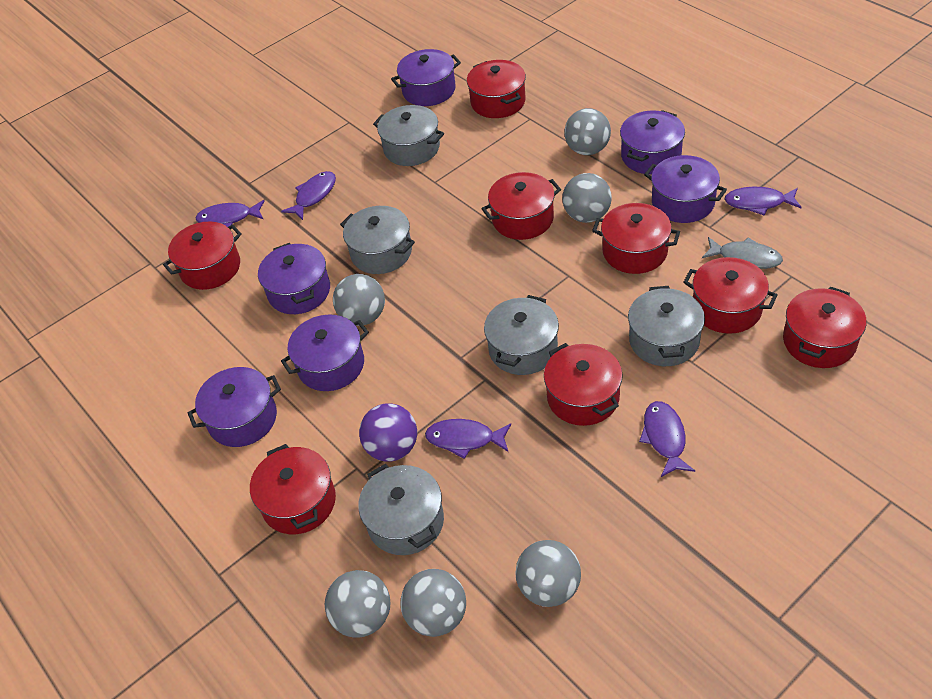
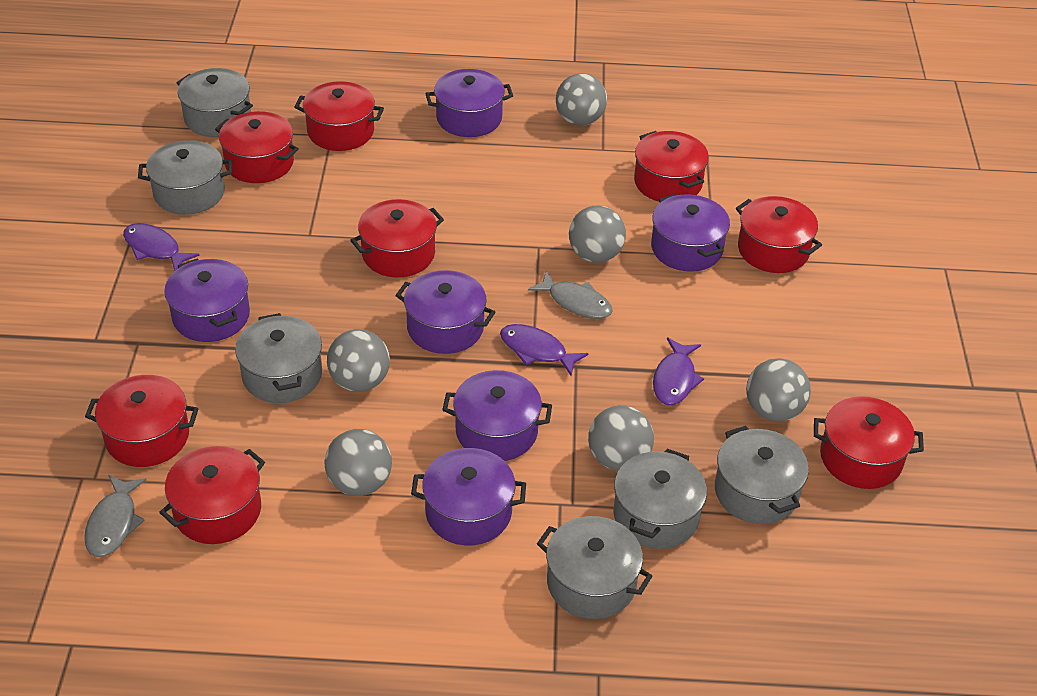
grey fish: [702,237,783,269] = 1 -> [84,475,146,557] [528,270,613,319] = 2
grey pot: [340,206,415,274] [358,464,444,555] [373,105,444,166] [484,295,559,375] [628,286,705,366] = 5 -> [138,140,232,215] [176,68,253,137] [235,313,322,403] [537,516,652,619] [613,449,707,549] [715,426,809,524] = 6
purple ball: [359,403,417,462] = 1 -> none = 0
purple fish: [196,200,264,227] [281,171,336,220] [425,419,511,459] [639,401,695,477] [725,187,802,215] = 5 -> [123,223,199,271] [500,324,589,376] [653,337,704,405] = 3

